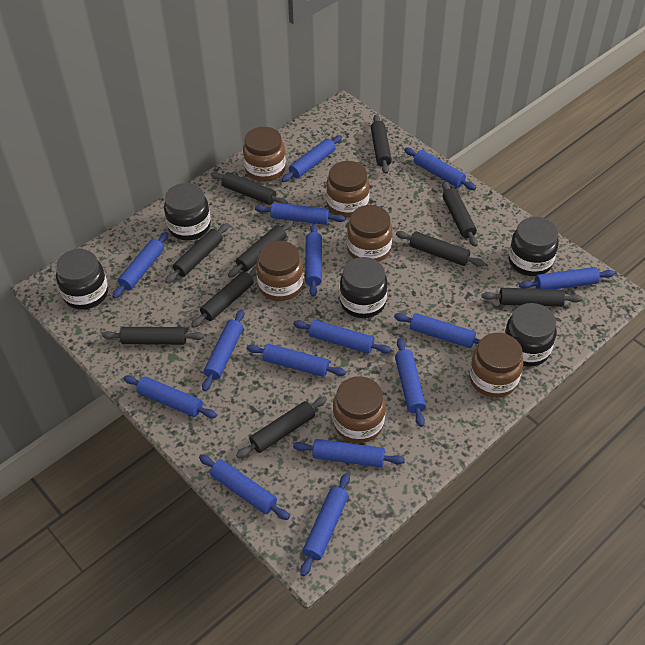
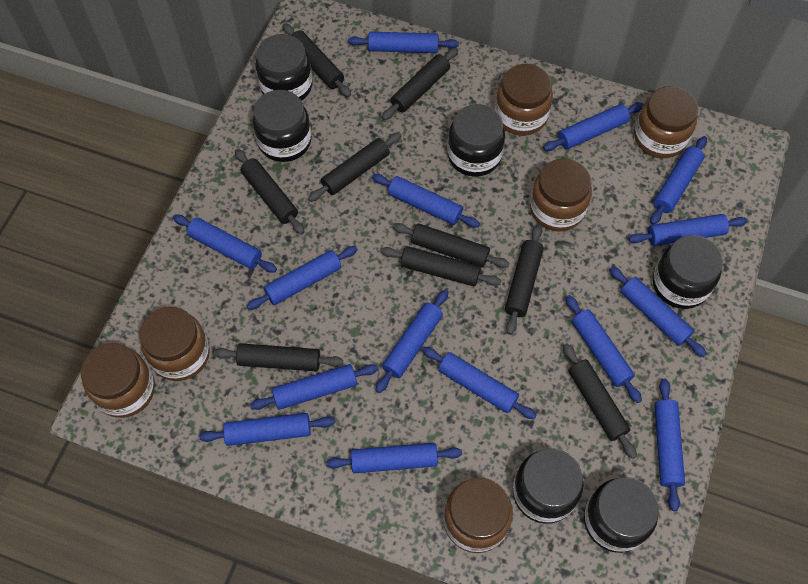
black jar: [56,249,108,310] [164,183,211,241] [340,257,388,318] [504,303,557,367] [508,217,559,276] = 5 -> [253,90,311,162] [256,34,313,101] [447,104,505,177] [513,448,584,524] [584,477,659,553] [653,235,723,309] = 6
black rolling pin: [102,327,204,345] [165,223,229,283] [191,266,257,328] [211,172,288,205] [228,220,294,278] [236,396,327,458] [371,115,392,174] [396,231,485,267] [442,181,478,247] [482,288,582,307] = 10 -> [214,343,343,371] [235,149,305,234] [282,23,351,97] [308,132,402,202] [381,246,501,286] [382,47,458,120] [392,223,510,268] [505,225,544,335] [563,343,637,459] = 9

